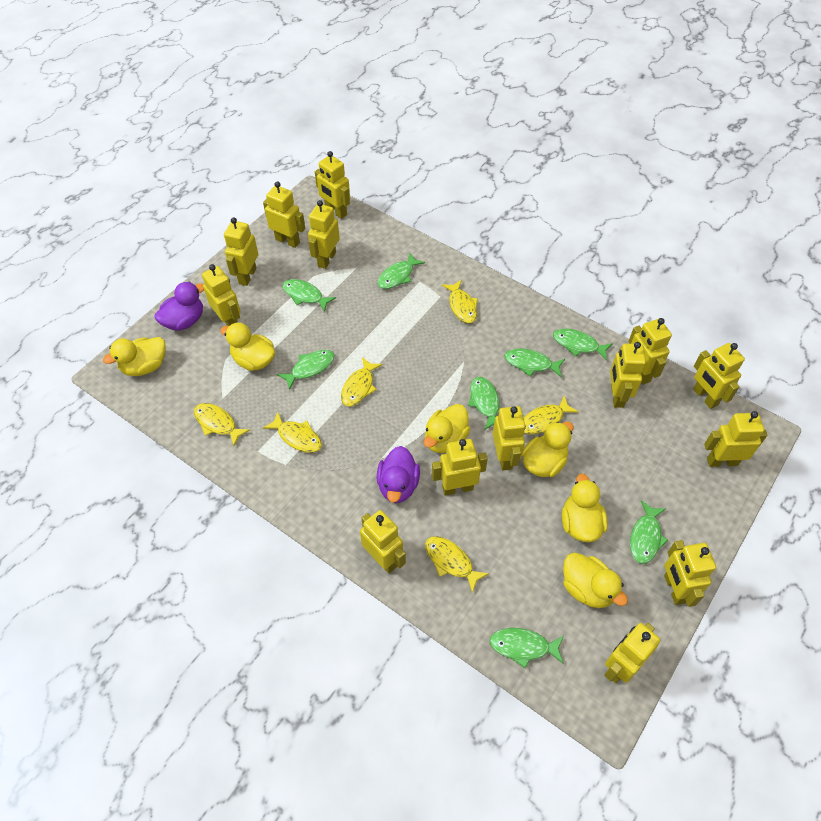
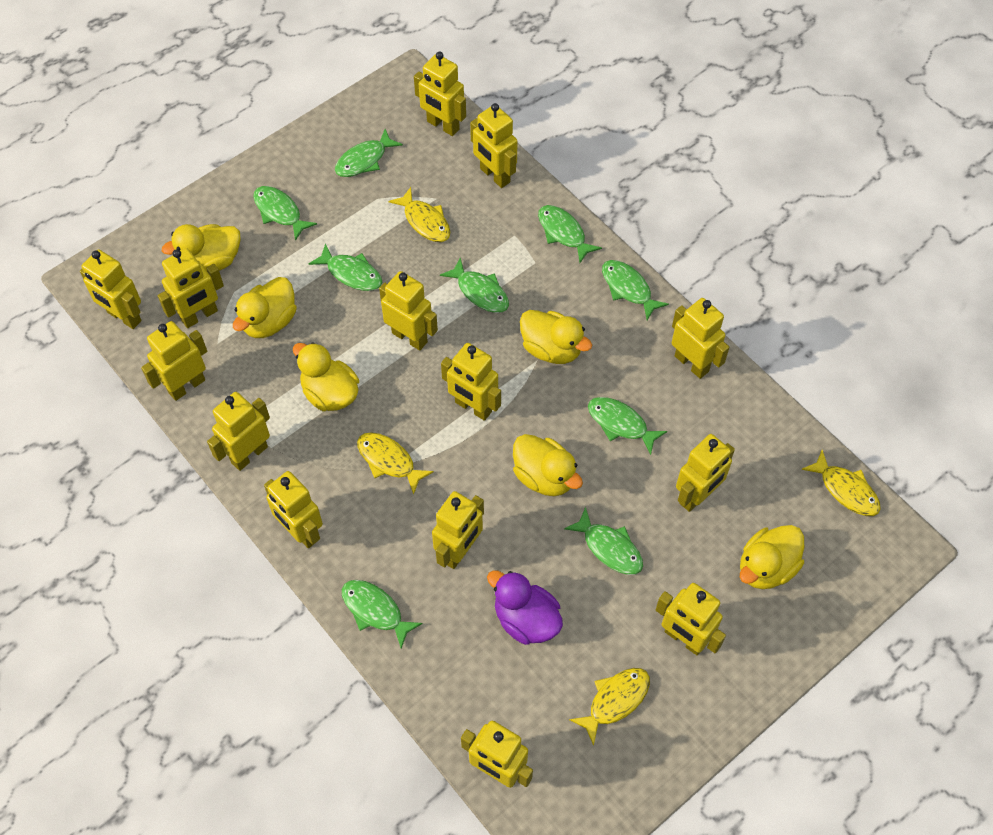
green fish: [277,350,335,390] [282,279,336,312] [378,253,425,289] [468,377,500,430] [489,628,564,668] [504,349,565,377] [553,329,613,361] [630,500,668,564] = 8 -> [253,186,317,241] [309,243,382,291] [335,129,403,177] [342,580,423,649] [440,258,509,313] [538,205,602,263] [564,507,643,575] [588,397,667,455] [602,260,669,320] = 9
purple duck: [154,282,204,331] [377,446,420,503] = 2 -> [487,570,563,645] = 1
yellow fish: [194,403,250,446] [263,412,322,453] [341,357,383,406] [425,536,489,593] [442,280,478,323] [524,396,579,434] = 6 -> [357,432,434,495] [388,187,450,242] [569,668,650,746] [801,450,881,516] = 4

